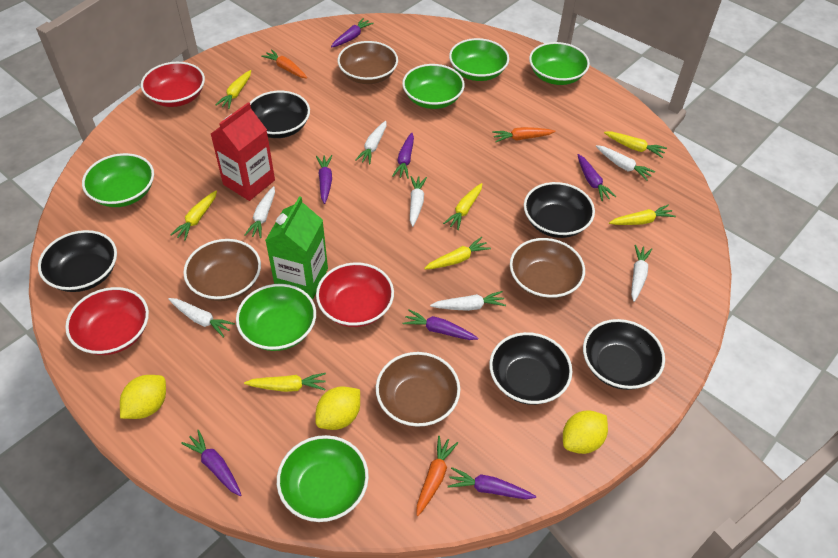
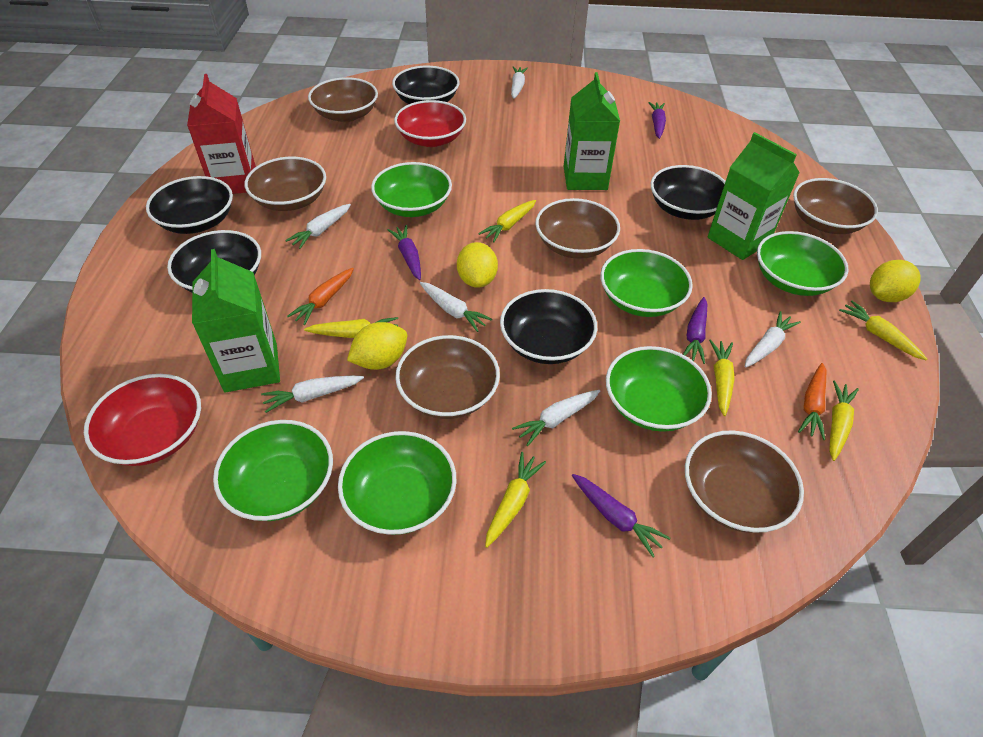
brown bowl: [183,239,261,301] [338,41,398,84] [376,352,460,427] [510,238,585,300] = 4 -> [245,157,326,211] [308,77,378,122] [395,335,500,419] [536,198,620,259] [685,430,804,533] [793,178,878,234] = 6
green carton: [265,196,328,299] = 1 -> [192,249,280,393] [564,72,620,190] [708,132,800,260] = 3
orange carrot: [261,49,307,78] [417,436,458,516] [492,127,555,142] = 3 -> [287,268,354,325] [798,363,826,440] = 2
purple carrot: [181,430,241,496] [316,155,332,204] [331,18,374,48] [392,133,414,179] [403,309,478,340] [448,467,536,499] [578,154,616,201] = 7 -> [387,225,421,280] [572,474,670,558] [648,102,666,139] [683,297,707,364] = 4
red bowl: [65,287,149,355] [141,62,205,107] [316,262,394,327] = 3 -> [84,374,201,466] [394,100,466,147] = 2
white carrot: [169,298,235,338] [244,186,275,238] [355,121,386,164] [410,176,427,227] [430,291,506,311] [596,145,655,181] [631,245,652,302] = 7 -> [261,375,364,413] [285,204,351,249] [420,282,492,332] [511,66,528,99] [512,390,600,446] [745,311,801,368] = 6
yellow carrot: [170,190,217,240] [216,70,251,109] [244,373,326,392] [424,237,491,269] [443,183,482,230] [604,132,667,158] [609,205,676,225] = 7 -> [304,317,398,338] [478,200,536,242] [485,452,546,548] [709,339,735,416] [829,381,859,461] [839,301,927,360] = 6

